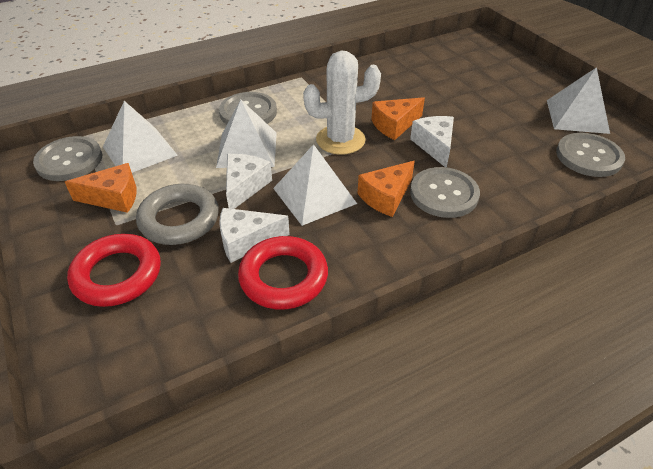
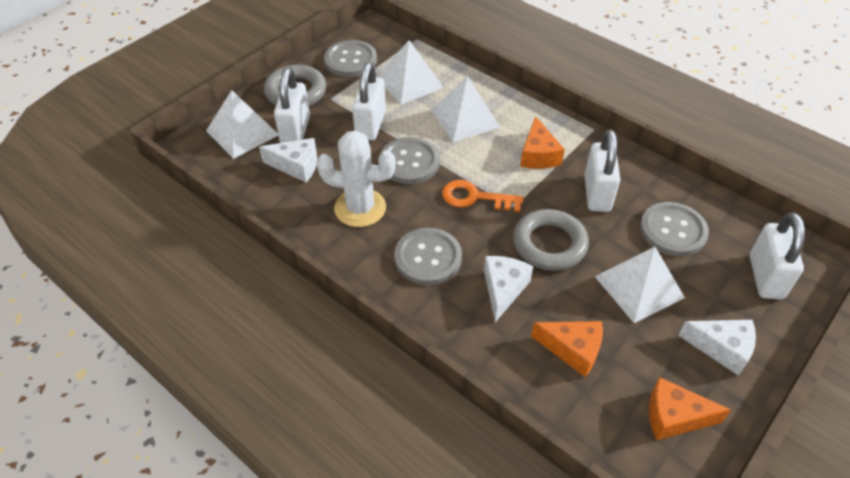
grey ring: [136,184,219,245] = 1 -> [264,65,326,106] [513,209,589,271] = 2
orange key: none = 0 -> [442,180,523,212] = 1
red ring: [67,234,161,307] [238,236,328,310] = 2 -> none = 0
white padlock: none = 0 -> [274,68,310,143] [352,62,386,141] [584,129,620,212] [750,212,805,300] = 4

